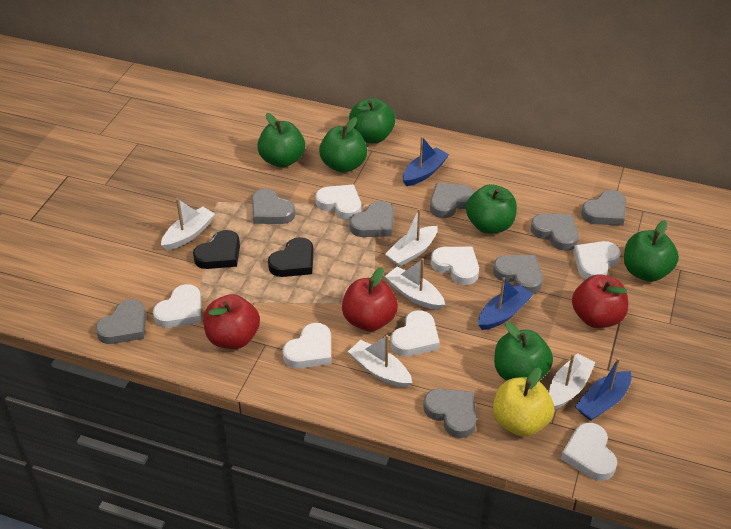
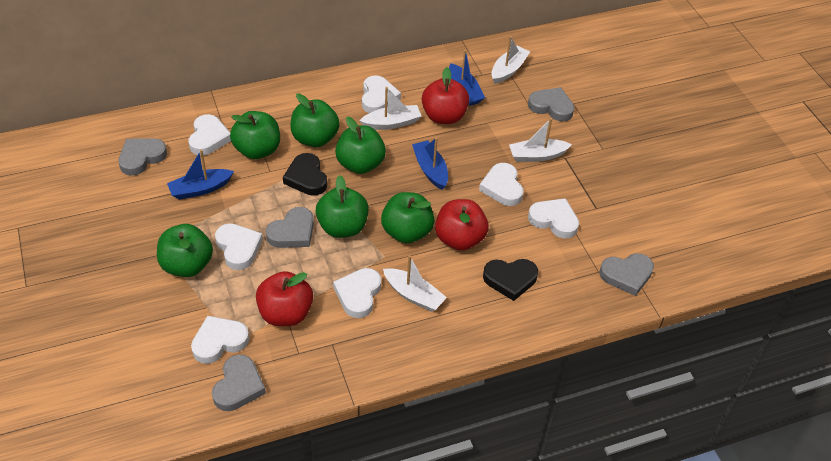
grey heart: [95,299,146,344] [252,189,295,224] [350,201,394,237] [423,389,477,438] [430,183,475,218] [493,255,543,294] [531,214,579,251] [581,190,626,226] = 8 -> [119,138,167,176] [212,354,266,411] [266,207,314,248] [528,87,575,121] [599,253,654,296] = 5
white boat: [161,198,215,250] [348,335,412,388] [385,209,438,267] [385,258,445,310] [549,353,596,410] = 5 -> [360,87,421,130] [383,255,447,312] [491,36,530,84] [509,118,572,162] = 4
yellow apple: [493,367,554,437] = 1 -> none = 0

